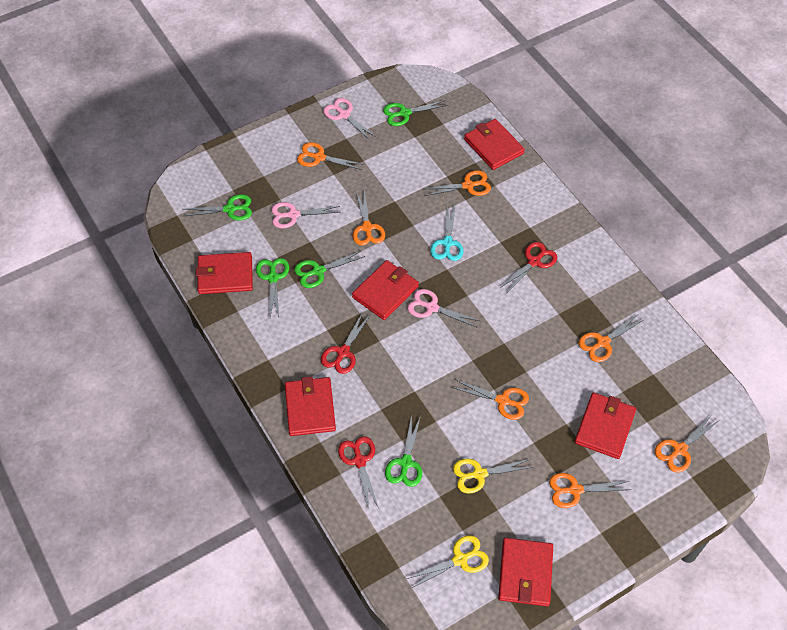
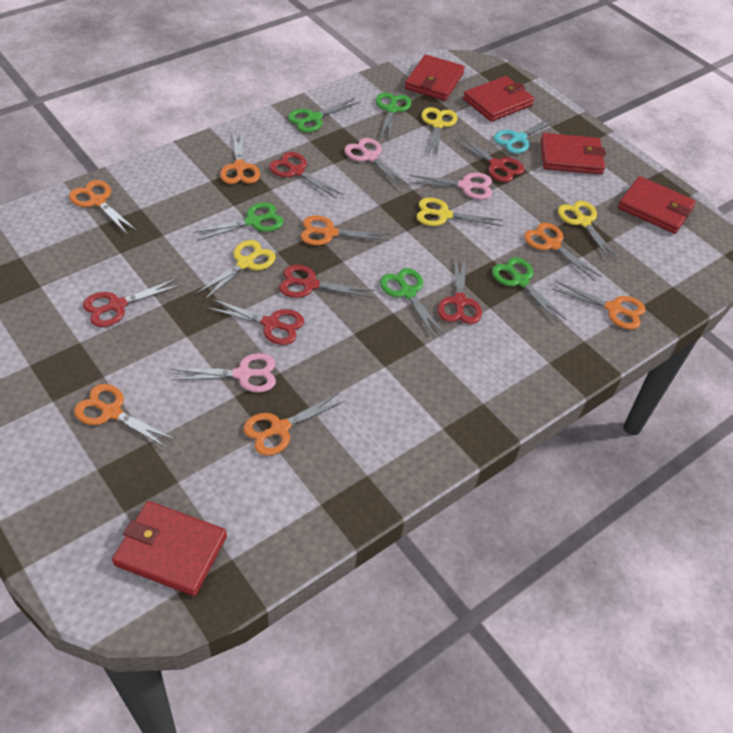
red scissors: [321,312,371,374] [338,436,378,508] [500,242,557,292] = 3 -> [83,278,181,327] [207,299,304,345] [269,152,343,199] [279,265,375,298] [437,256,482,324] [453,134,524,182] = 6
red wallet: [196,252,253,294] [285,376,336,436] [352,260,419,320] [464,119,525,170] [498,538,553,606] [574,392,636,459] = 6 -> [112,501,227,596] [405,54,465,101] [463,76,535,122] [540,133,606,174] [618,176,696,234] = 5
yellow scissors: [407,535,489,588] [453,459,533,493] = 2 -> [196,240,276,301] [416,198,503,226] [421,107,457,156] [558,201,619,261] = 4

